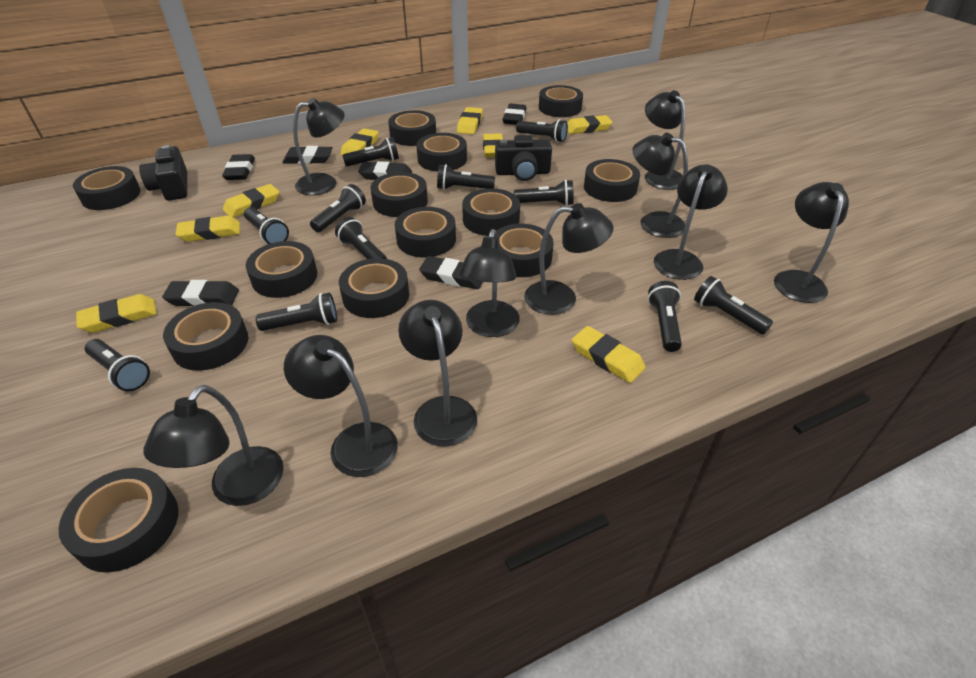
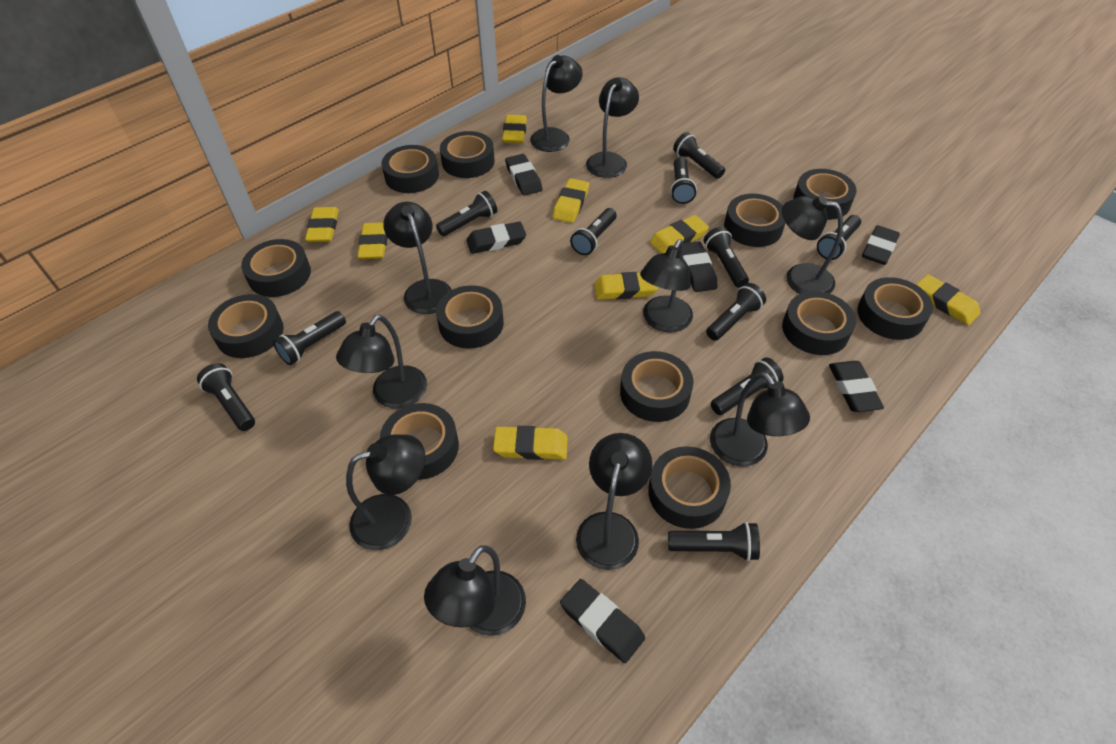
black camera: [139,145,187,201] [495,135,552,181] = 2 -> none = 0
black tape: [59,468,178,572] [73,166,141,210] [163,302,248,371] [246,241,317,298] [339,258,409,318] [370,172,428,217] [388,110,436,146] [395,207,456,257] [416,133,467,171] [462,188,520,236] [496,224,554,277] [539,85,583,117] [584,159,640,202] = 13 -> [208,294,284,358] [241,239,311,297] [380,403,459,480] [382,145,439,193] [436,285,504,349] [440,131,495,178] [620,351,693,422] [648,446,731,529] [724,194,786,247] [782,291,856,355] [793,169,857,220] [857,277,933,340] = 12

